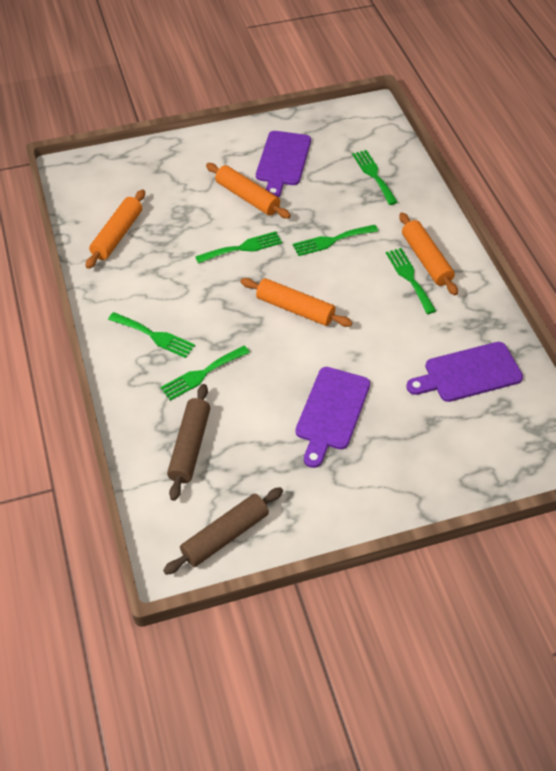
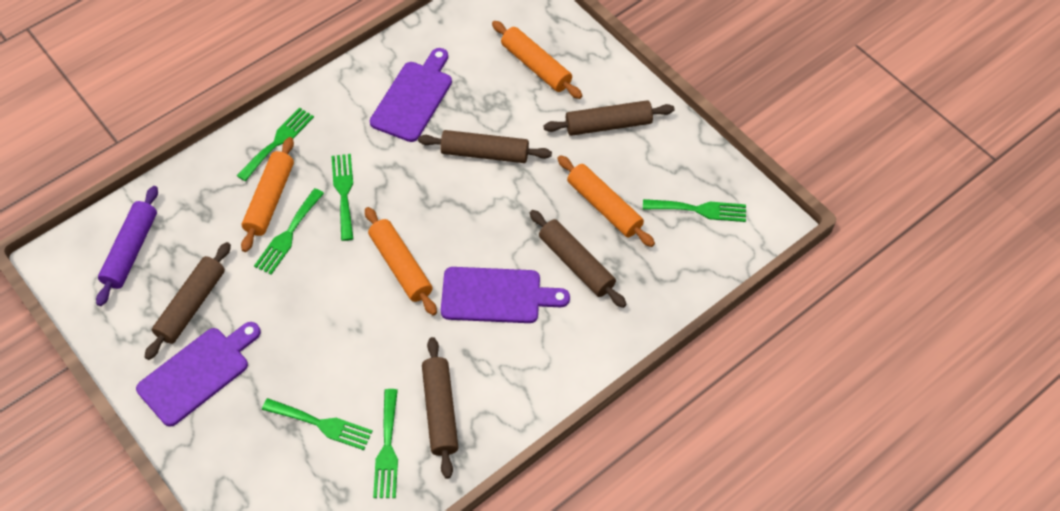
brown rolling pin: [163,487,283,575] [167,384,210,501] = 2 -> [145,242,231,360] [418,130,552,163] [422,337,458,479] [530,210,627,308] [544,100,674,136] = 5
purple rolling pin: none = 0 -> [96,186,158,306] = 1

